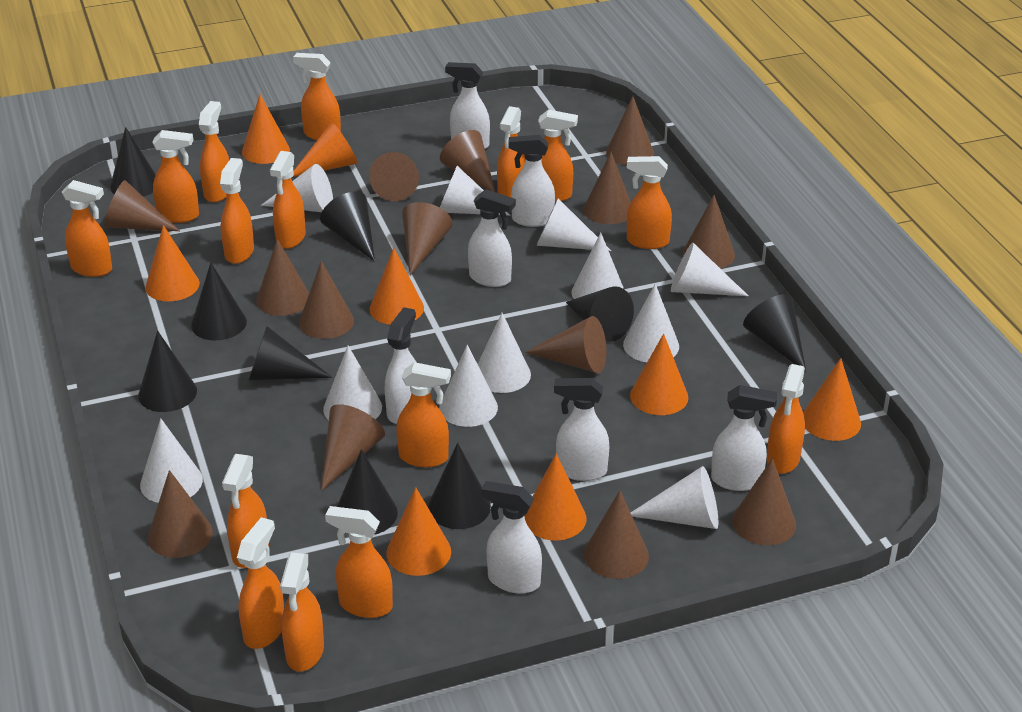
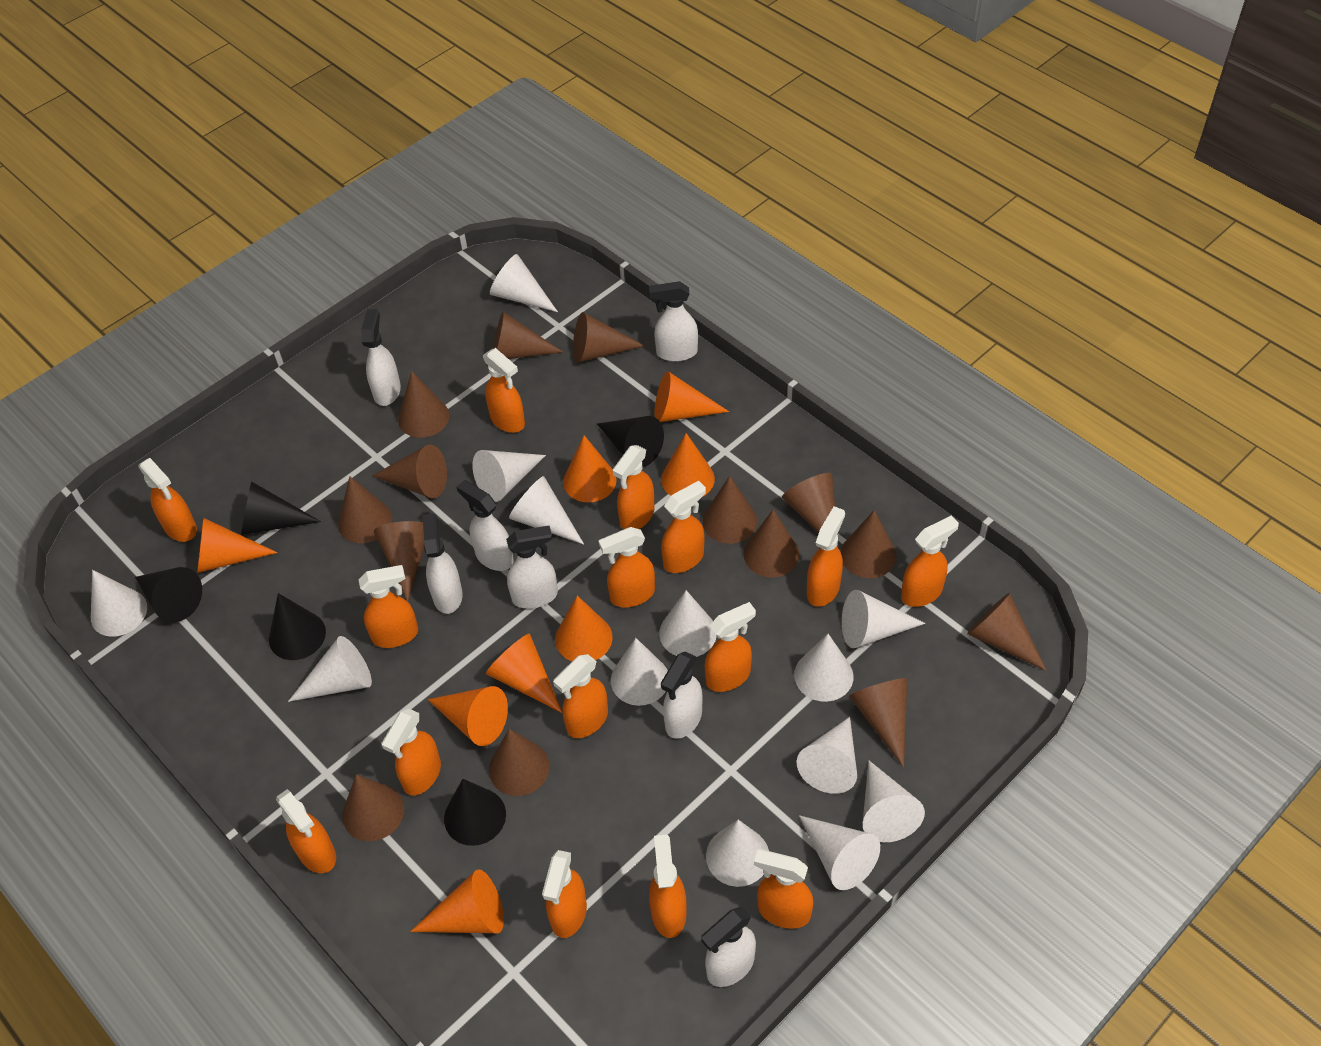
black cone: [110,127,156,197] [138,331,197,412] [191,262,247,340] [249,326,332,380] [320,192,375,261] [337,449,398,535] [428,443,491,529] [566,286,634,342] [743,294,806,372] = 9 -> [135,567,202,622] [241,481,321,535] [269,593,326,660] [444,779,506,846] [597,416,664,467] = 5
white cone: [140,418,203,503] [261,164,333,212] [323,346,382,420] [439,345,498,427] [440,166,511,216] [478,313,531,393] [537,198,611,251] [571,232,624,299] [623,284,679,362] [631,466,718,529] [671,242,748,296] = 11 -> [91,570,147,637] [288,636,372,702] [472,450,546,502] [490,254,558,312] [509,476,584,544] [611,638,668,706] [659,590,717,657] [706,820,769,887] [794,634,853,702] [796,717,857,794] [799,815,880,890] [842,590,925,648] [863,760,925,842] = 13

